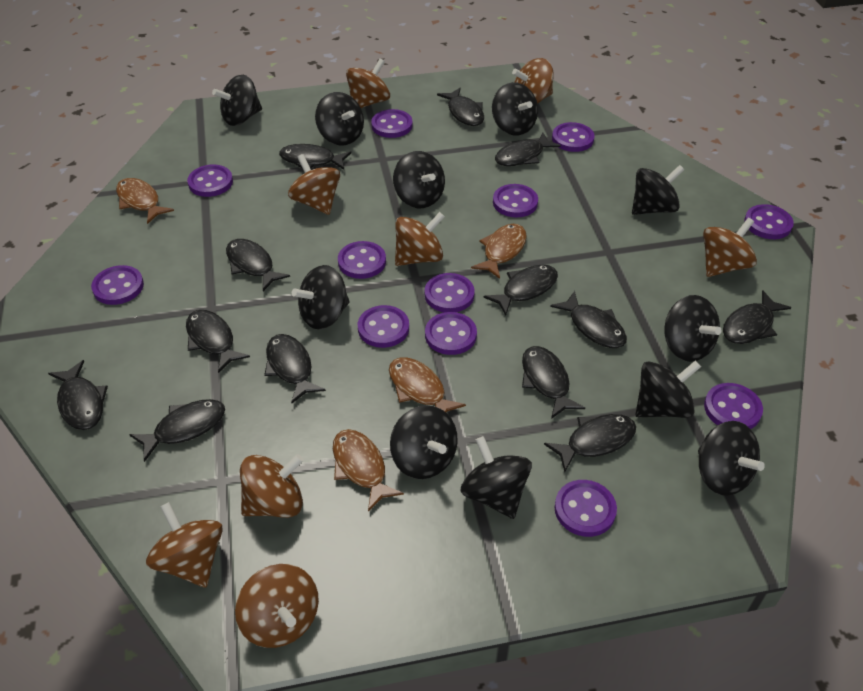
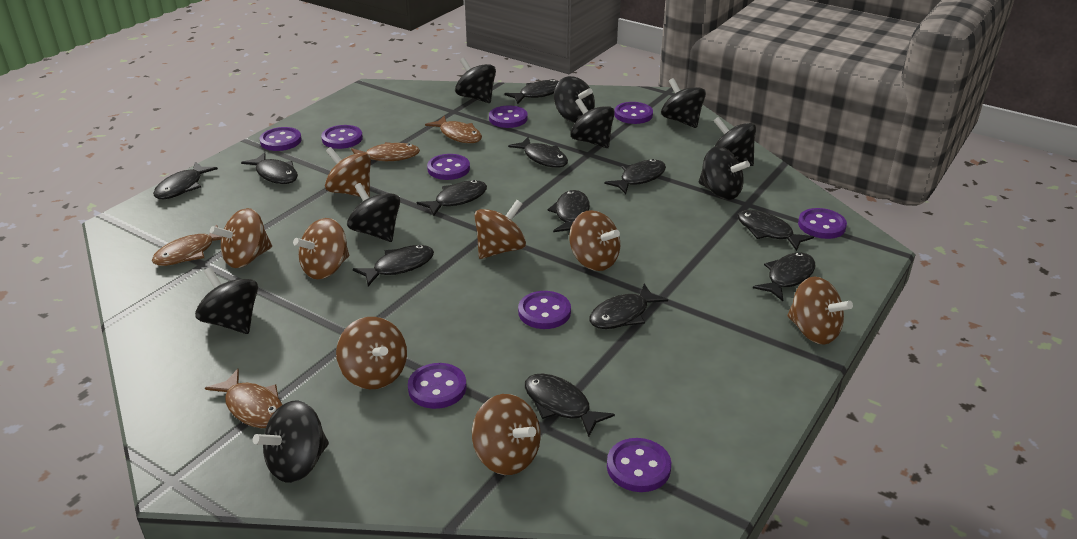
black fish: [48,360,108,430] [129,399,225,462] [186,310,250,373] [226,239,290,291] [264,334,326,404] [279,144,352,170] [437,88,484,126] [483,265,558,316] [495,133,561,166] [522,346,585,419] [544,414,636,472] [550,291,627,348] [723,290,791,344] = 13 -> [153,162,218,199] [241,152,298,184] [353,245,434,286] [417,180,487,216] [505,79,559,104] [508,137,568,168] [525,374,615,437] [547,190,590,232] [589,284,668,329] [604,159,666,194] [738,210,814,251] [753,253,816,301] = 12
black spinning top: [212,75,262,126] [292,265,350,329] [315,92,364,146] [390,405,458,479] [393,151,445,208] [461,436,532,519] [492,82,538,136] [632,165,684,215] [636,360,701,418] [665,295,722,362] [698,421,765,496] = 11 -> [195,267,258,334] [253,401,329,483] [347,183,400,242] [455,58,496,103] [554,76,595,123] [570,98,615,148] [661,78,706,128] [699,146,750,200] [713,117,756,166] = 9
purple button: [91,265,144,305] [187,165,233,197] [338,241,386,279] [358,305,409,348] [371,109,413,138] [425,273,475,312] [425,312,477,355] [493,184,538,217] [552,122,595,152] [554,480,617,537] [704,383,763,429] [744,204,794,239] = 12 -> [260,127,302,151] [321,125,363,149] [408,363,467,409] [427,154,470,180] [489,105,528,128] [518,291,571,329] [607,438,671,492] [614,102,653,124] [798,208,847,239] = 9

